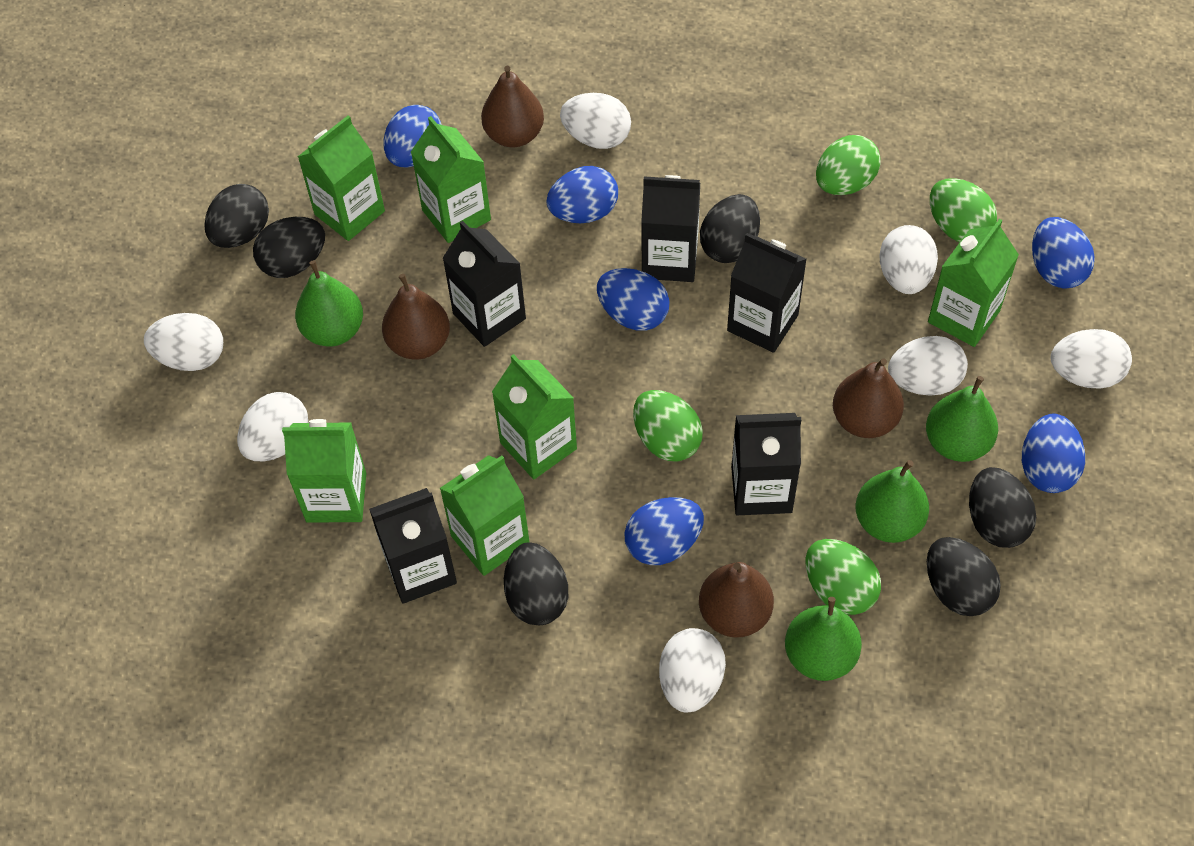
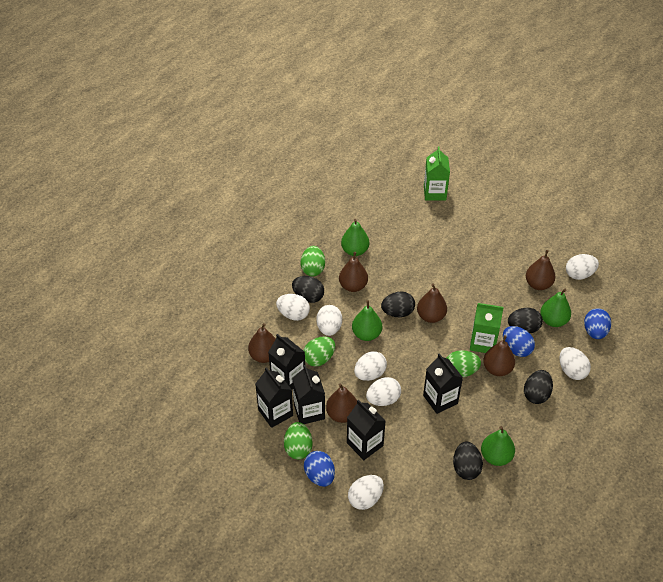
black egg: [204,184,269,248] [253,217,325,278] [504,542,568,625] [700,194,760,263] [927,537,1001,616] [969,467,1036,548] = 6 -> [292,276,324,303] [381,291,415,317] [453,441,483,480] [508,308,543,333] [524,370,553,404] = 5
blue egg: [383,105,442,167] [546,166,618,223] [597,268,670,331] [624,497,704,565] [1022,414,1085,493] [1032,217,1095,289] = 6 -> [304,451,335,487] [503,326,535,357] [584,308,611,339] = 3
brown pear: [382,274,450,360] [481,66,544,147] [699,562,774,638] [833,358,904,438] = 4 -> [248,323,276,363] [326,383,357,423] [339,252,368,292] [417,283,447,323] [483,335,515,376] [526,250,555,290] = 6
green carton: [282,419,366,523] [298,115,385,241] [411,116,491,243] [440,455,530,576] [492,354,577,479] [928,219,1019,347] = 6 -> [424,146,450,200] [470,303,504,353] = 2

